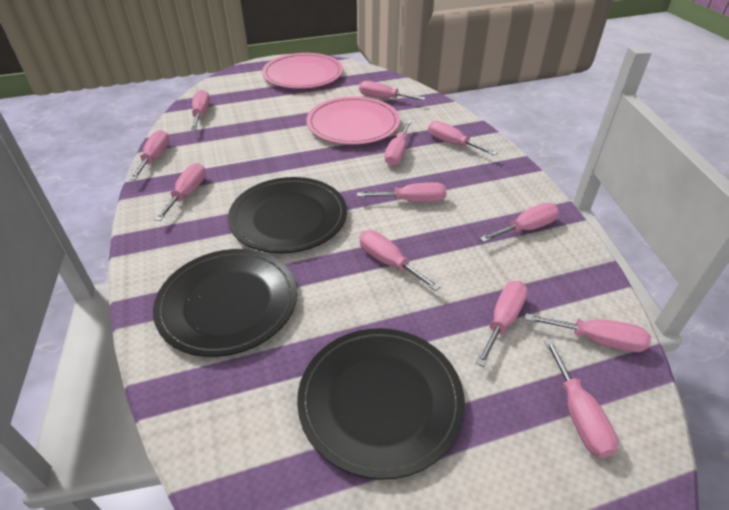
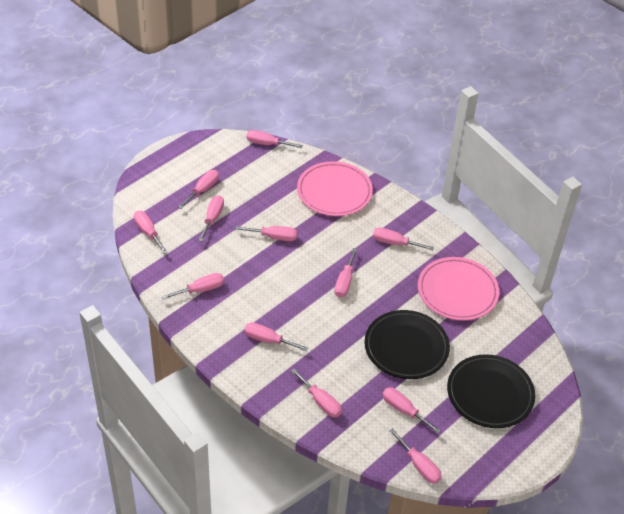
black plate: [153,249,297,357] [228,177,347,253] [297,328,465,480] = 3 -> [364,310,450,379] [447,354,535,428] = 2

